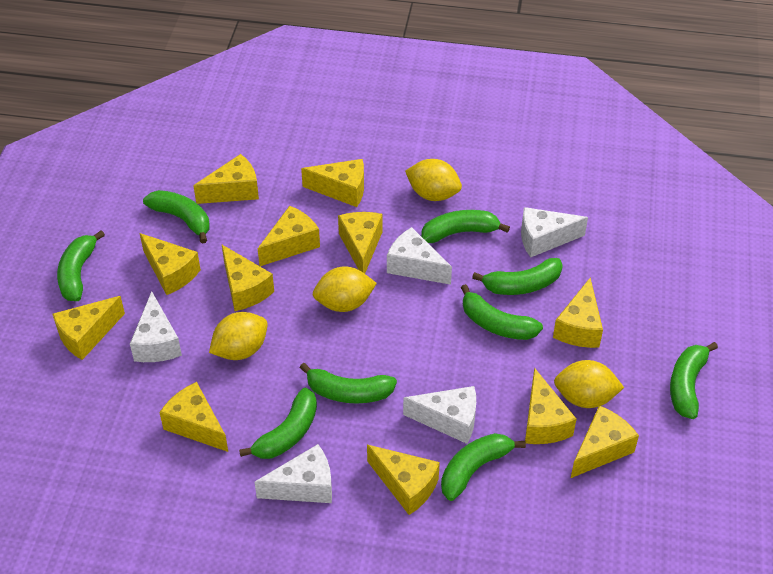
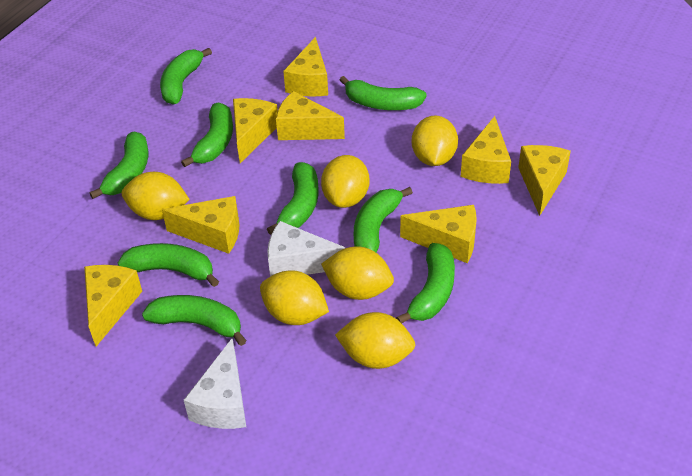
white cheese: [130,291,182,362] [254,444,332,503] [387,227,452,285] [403,386,476,444] [521,207,588,258] = 5 -> [184,338,246,429] [268,221,345,277] = 2
yellow cheese: [53,296,125,360] [140,233,201,295] [159,382,228,452] [194,154,259,204] [222,245,274,311] [258,206,320,266] [301,159,364,207] [338,212,383,274] [367,445,440,515] [525,368,577,444] [553,278,603,348] [571,405,639,478] = 12 -> [84,265,142,347] [162,196,239,254] [233,98,278,163] [276,91,345,140] [283,37,328,96] [400,205,477,263] [461,116,511,184] [518,145,571,216] = 8
yellow lemon: [209,312,268,360] [313,266,377,312] [405,159,462,201] [554,360,624,408] = 4 -> [122,172,190,220] [260,270,329,325] [321,155,369,208] [321,246,394,300] [335,312,415,369] [412,115,458,166] = 6

